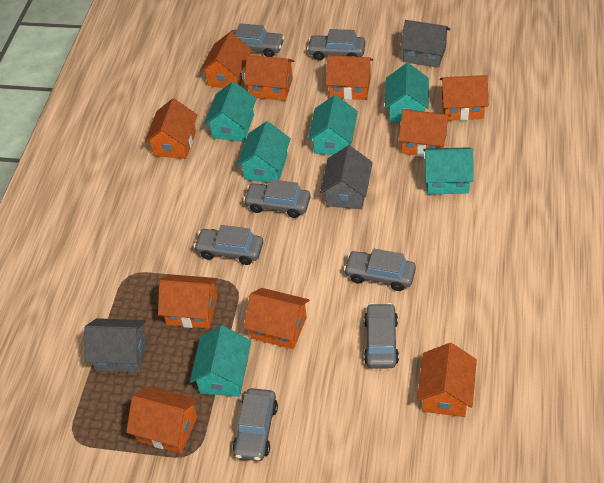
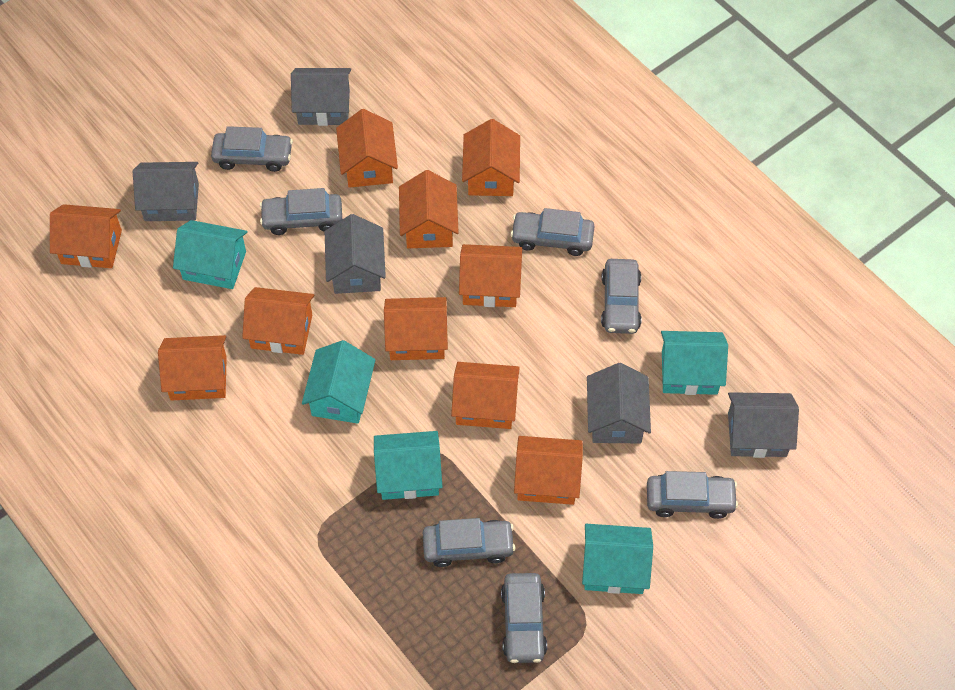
grey house: [85,318,147,373] [320,145,373,210] [400,20,450,68] = 3 -> [133,162,199,221] [291,68,351,126] [325,214,386,294] [587,363,651,443] [728,392,799,458] = 5
turquoise house: [190,325,251,397] [204,81,257,142] [236,121,291,183] [308,95,358,155] [385,63,429,122] [423,147,474,194] = 6 -> [173,220,248,289] [302,340,375,424] [374,431,442,500] [582,524,653,594] [661,331,728,395] = 5

